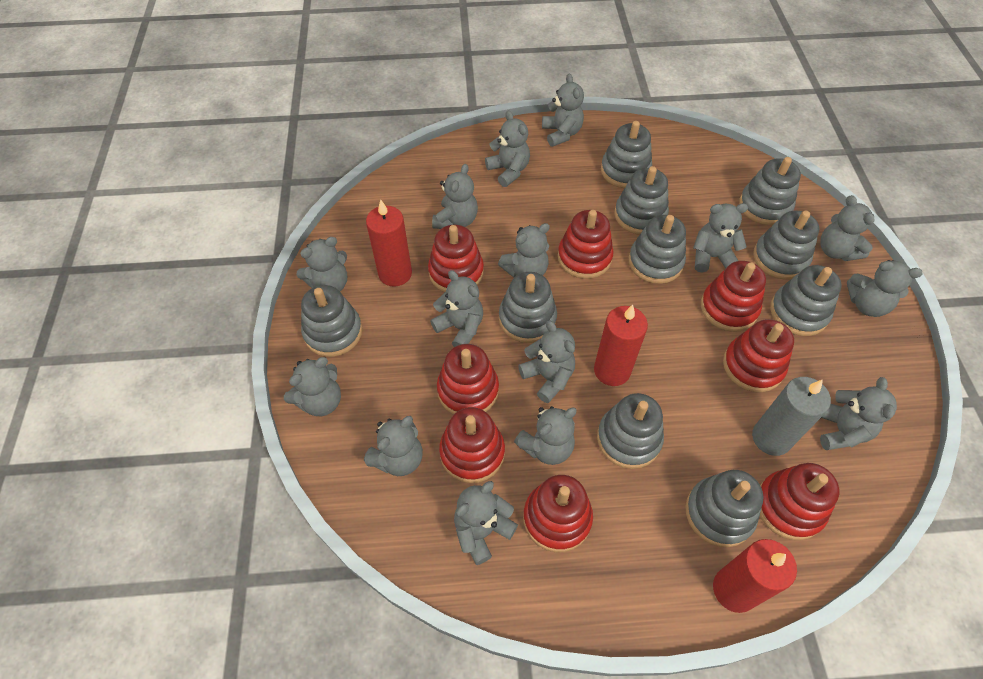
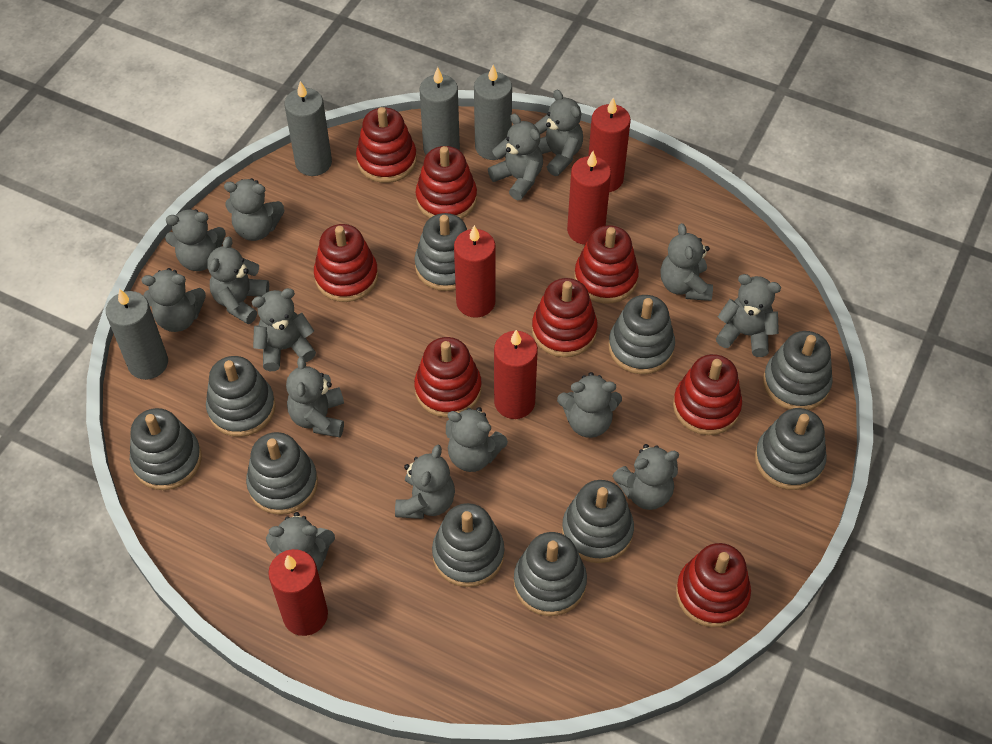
grey candle: [752,377,831,456] = 1 -> [106,289,168,380] [285,81,332,176] [420,67,460,155] [474,65,512,160] = 4
red candle: [366,199,412,287] [594,305,648,386] [713,539,797,613] = 3 -> [268,549,328,636] [454,225,496,318] [494,330,538,419] [567,151,611,245] [588,98,631,192] = 5

